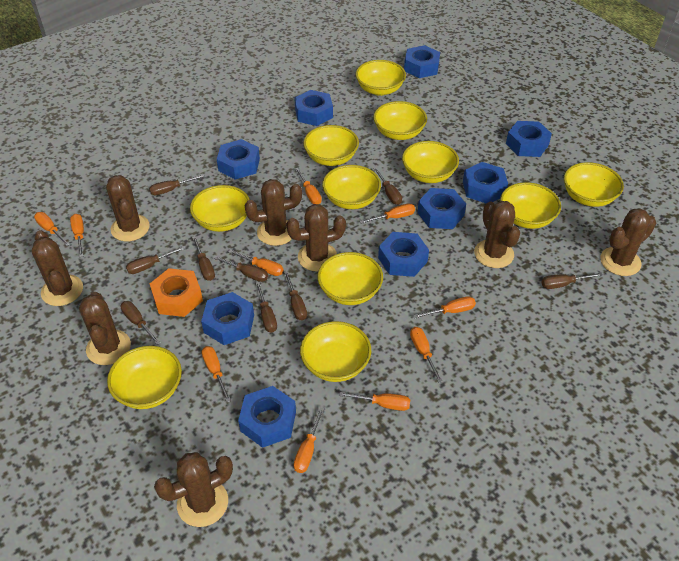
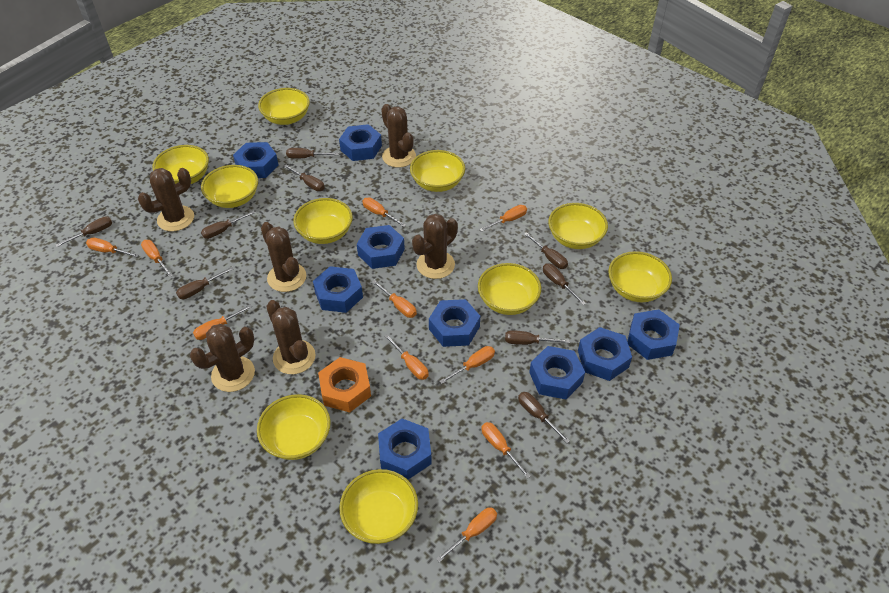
brown cactus: [31,230,83,306] [79,292,131,365] [106,175,150,241] [154,452,233,527] [244,179,302,246] [287,204,346,272] [474,201,520,268] [600,208,656,276] = 8 -> [138,168,194,231] [190,324,255,392] [261,222,306,292] [266,300,316,374] [381,104,416,168] [412,214,458,279] = 6
yellow bowl: [107,346,182,409] [190,185,250,232] [300,321,371,382] [303,125,359,166] [318,252,383,305] [322,165,381,209] [356,60,406,96] [373,101,427,140] [402,141,459,183] [500,182,561,229] [564,162,624,207] = 11 -> [153,145,209,184] [201,165,258,208] [257,394,331,460] [258,88,310,125] [293,198,353,244] [339,469,418,544] [410,150,465,192] [478,263,541,315] [548,203,608,249] [608,251,672,302] = 10

